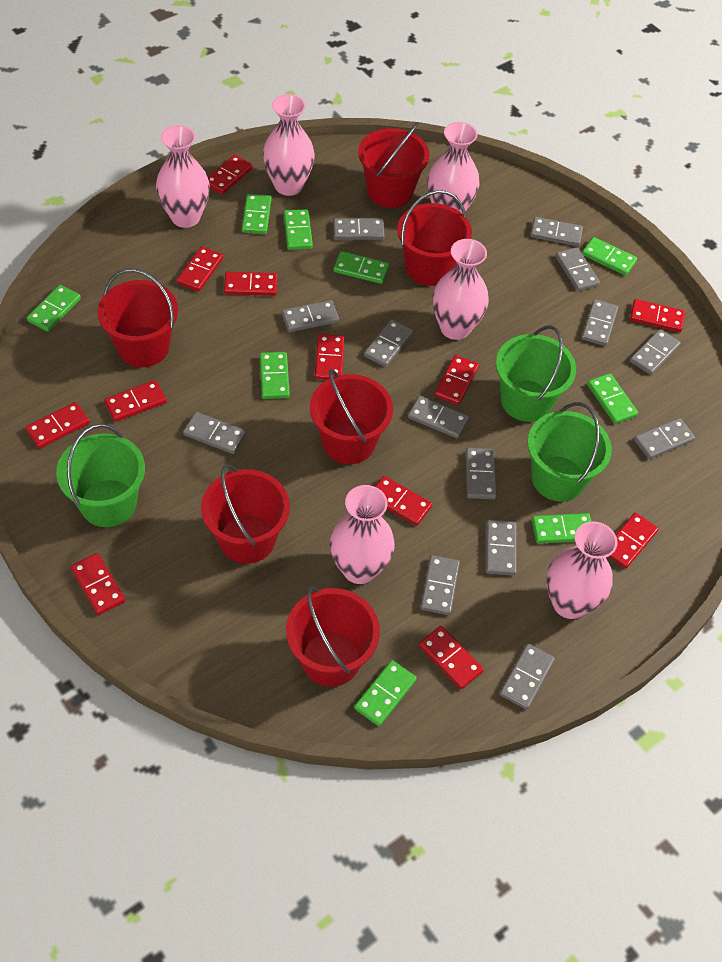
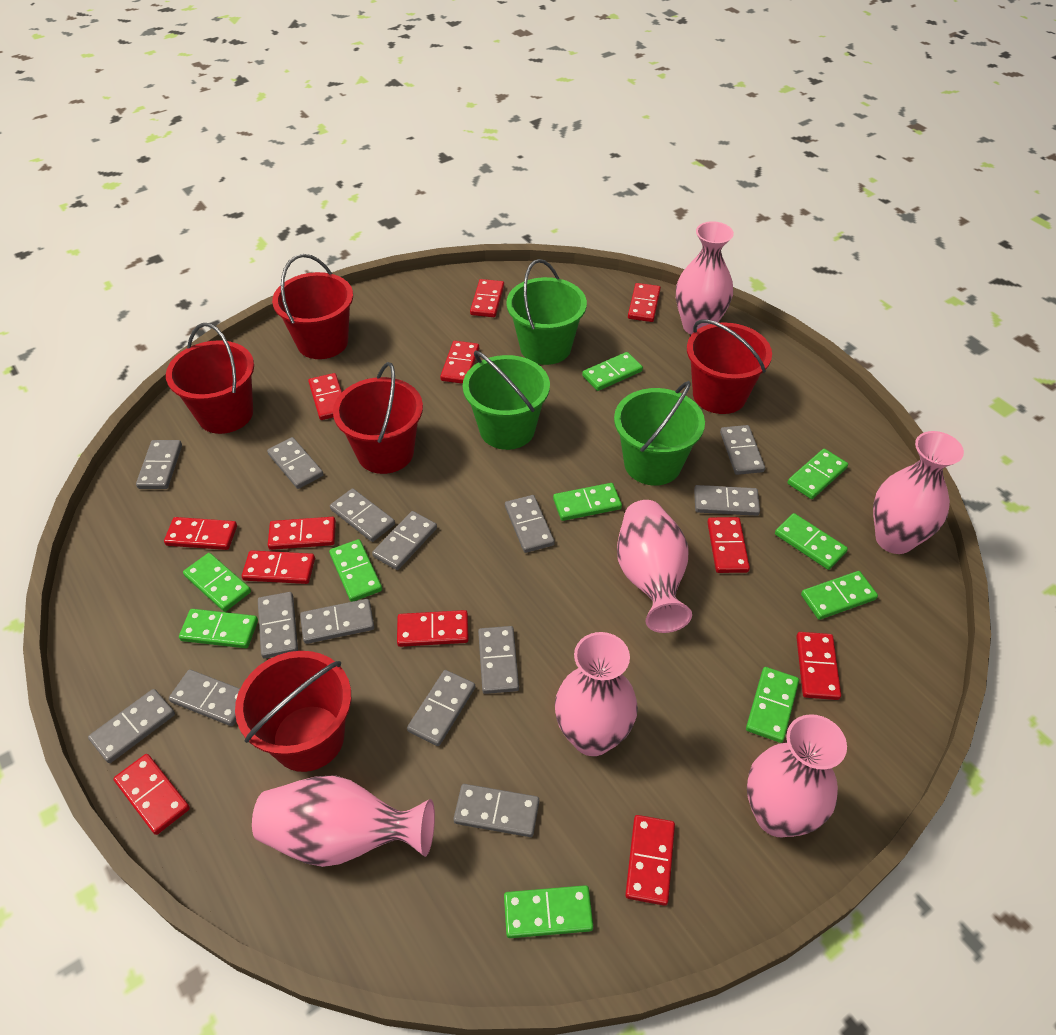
green domino: [27,285,81,332] [242,194,271,234] [260,352,290,399] [284,209,313,250] [334,251,389,284] [354,660,417,726] [532,513,591,544] [582,237,637,276] [587,373,638,424] = 9 -> [179,609,258,648] [183,553,251,612] [329,539,382,602] [504,885,593,938] [553,483,622,521] [582,352,643,391] [746,667,799,743] [775,513,848,570] [788,449,848,499] [801,571,878,620] = 10
red bucket: [97,269,178,367] [201,464,290,564] [286,587,380,687] [310,369,393,464] [358,122,429,208] [397,190,472,286] = 6 -> [166,323,254,434] [235,651,351,772] [272,254,353,359] [333,362,423,474] [687,319,772,414] = 5

